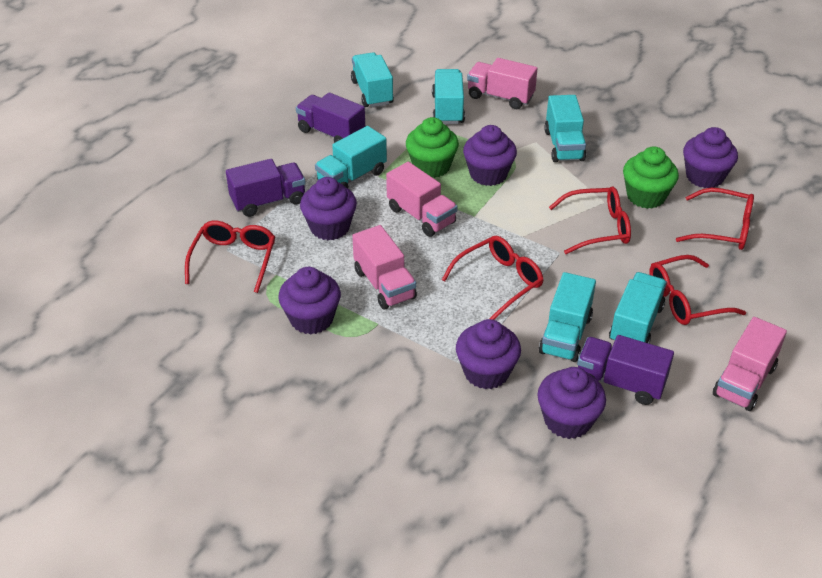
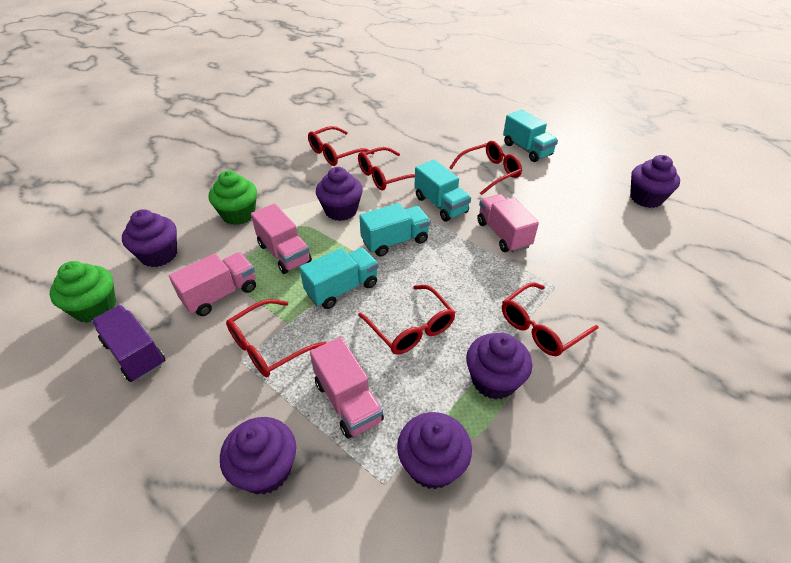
purple truck: [226,159,306,217] [296,93,365,143] [577,335,674,405] = 3 -> [91,305,165,382] = 1
red glasses: [185,221,275,293] [442,236,543,320] [549,187,631,254] [649,255,746,325] [676,188,754,250] = 5 -> [226,299,327,377] [308,126,374,166] [358,147,415,191] [358,285,456,354] [449,141,522,195] [502,282,599,356] = 6
turquoise truck: [315,126,387,188] [351,52,394,107] [432,69,465,124] [539,272,596,362] [544,95,586,162] [609,272,667,344] = 6 -> [300,248,378,309] [359,203,430,257] [414,160,471,222] [503,109,558,162] = 4

